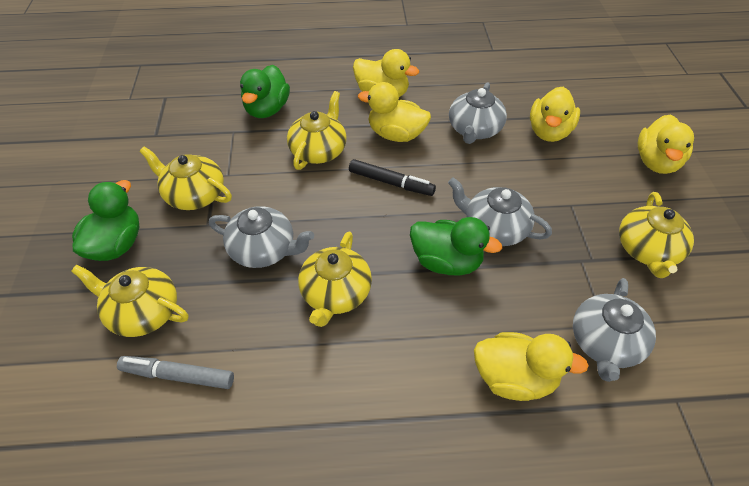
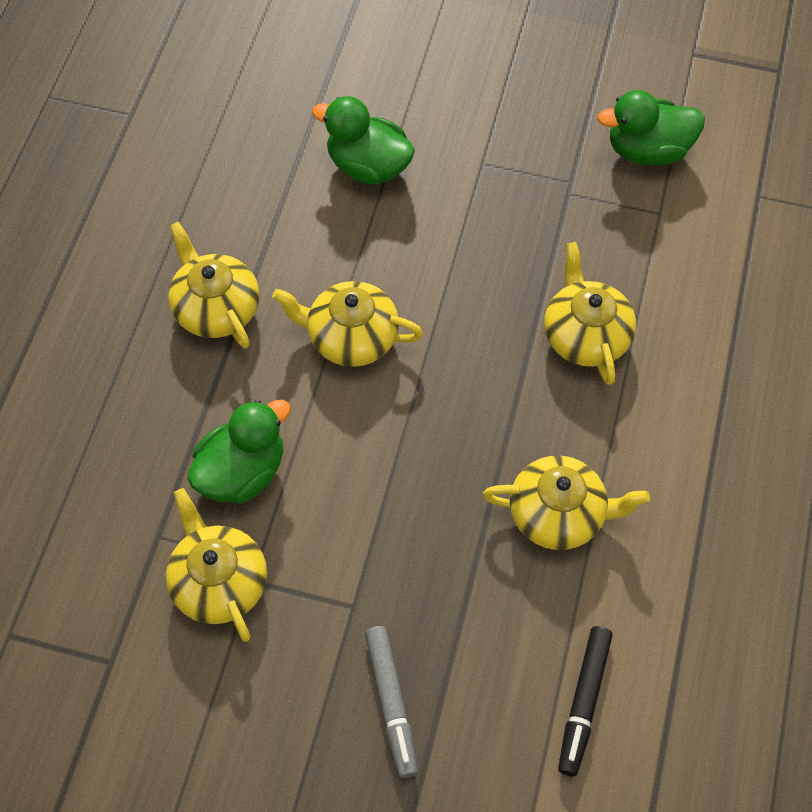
grey teapot: [209,206,314,268] [448,177,552,246] [449,82,507,144] [573,278,656,382] = 4 -> none = 0
yellow duck: [353,49,419,97] [358,82,431,142] [474,332,589,401] [530,87,580,142] [638,114,694,174] = 5 -> none = 0

